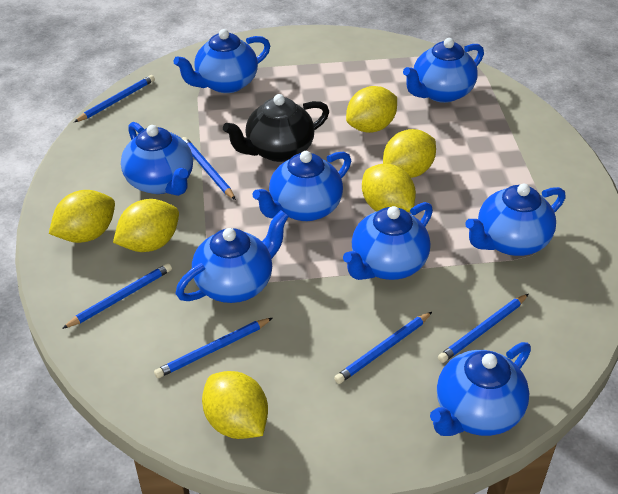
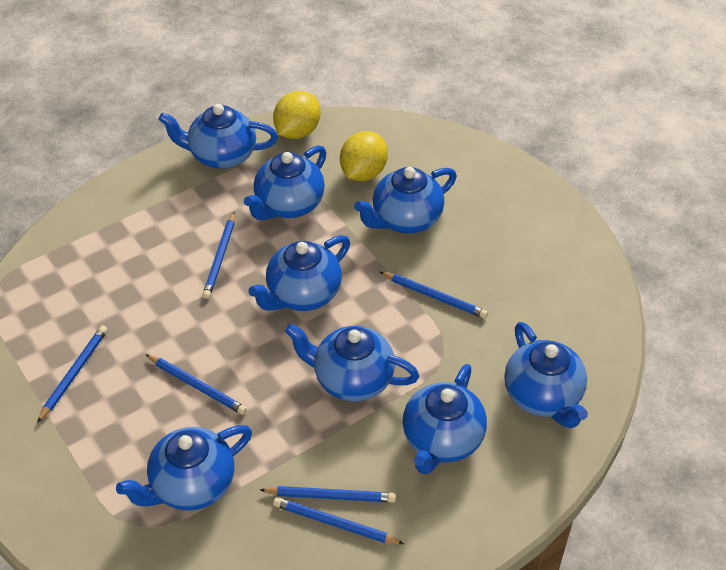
black teapot: [223,94,329,162] = 1 -> none = 0
yellow lemon: [49,190,115,243] [113,199,179,252] [202,371,268,439] [346,86,397,133] [362,164,416,212] [383,129,436,178] = 6 -> [273,91,321,139] [340,131,388,181] = 2

